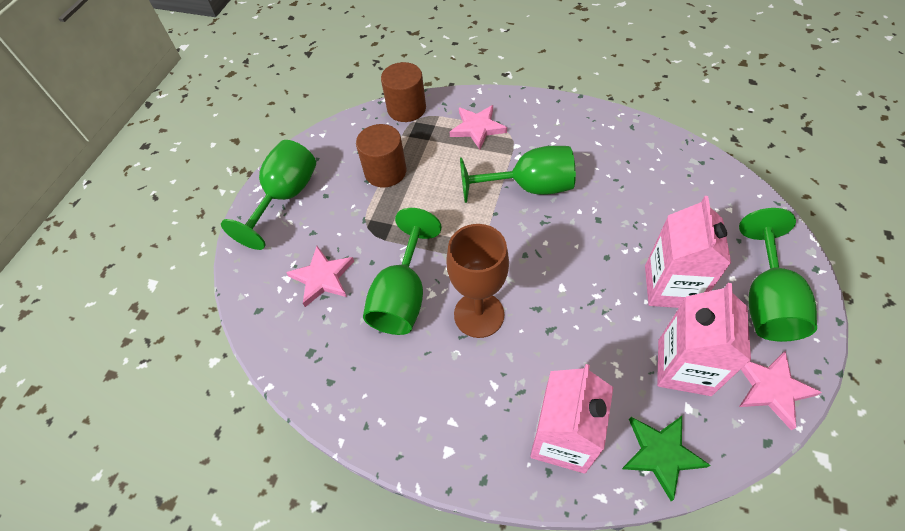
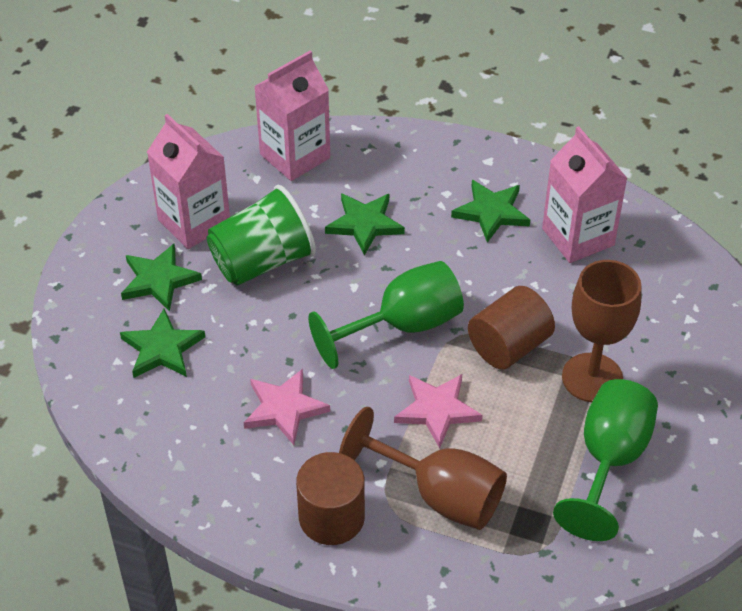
brown goblet: [446,224,509,338] = 1 -> [339,407,507,530] [562,260,641,402] = 2
green cup: none = 0 -> [207,185,316,286] = 1
green goblet: [221,140,316,250] [363,208,442,335] [460,146,576,203] [739,208,817,342] = 4 -> [308,261,464,369] [553,379,658,541] = 2
green star: [622,416,710,501] = 1 -> [120,309,205,378] [121,244,202,312] [325,193,405,256] [451,180,530,243] = 4
pink star: [286,246,354,307] [450,105,507,149] [739,351,822,430] = 3 -> [244,369,330,445] [394,374,482,448] = 2

